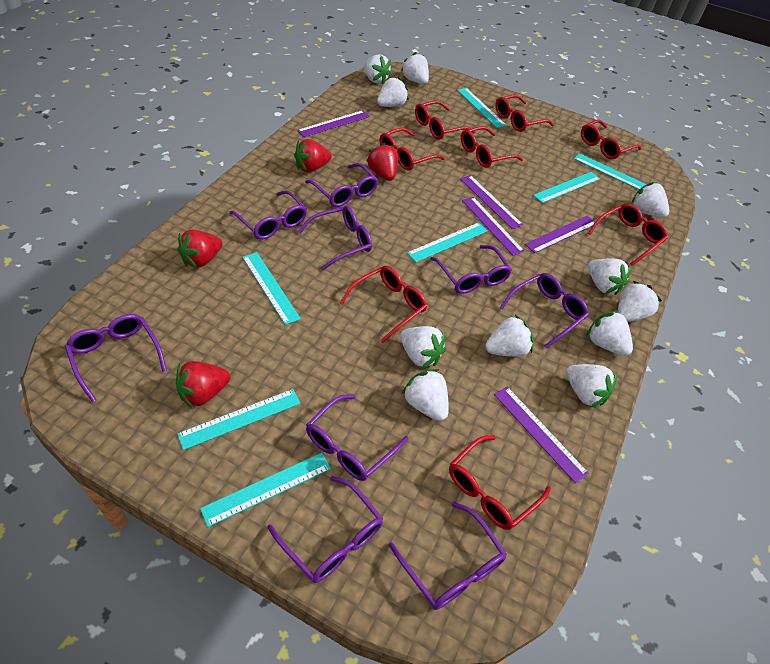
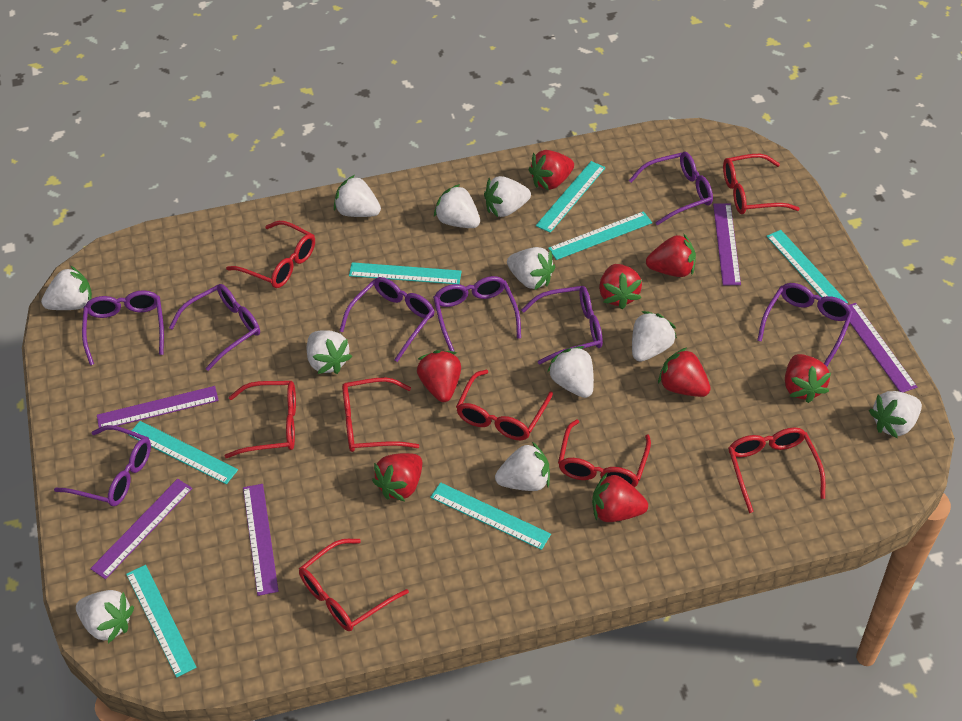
purple glasses: [65,314,167,402] [229,190,307,239] [267,476,383,583] [298,206,372,270] [305,163,378,207] [306,394,408,481] [388,502,506,610] [431,245,512,294] [500,273,589,349] = 9 -> [54,425,151,506] [82,290,164,365] [169,284,260,371] [340,277,435,362] [433,276,521,352] [521,286,603,364] [629,152,713,225] [757,283,853,367] = 8
red strawberry: [176,361,230,408] [177,230,223,268] [294,139,332,172] [366,143,398,181] = 4 -> [372,453,422,501] [417,350,461,402] [529,150,574,190] [592,473,648,522] [599,264,642,309] [646,234,696,277] [658,347,711,397] [785,354,831,403] = 8

